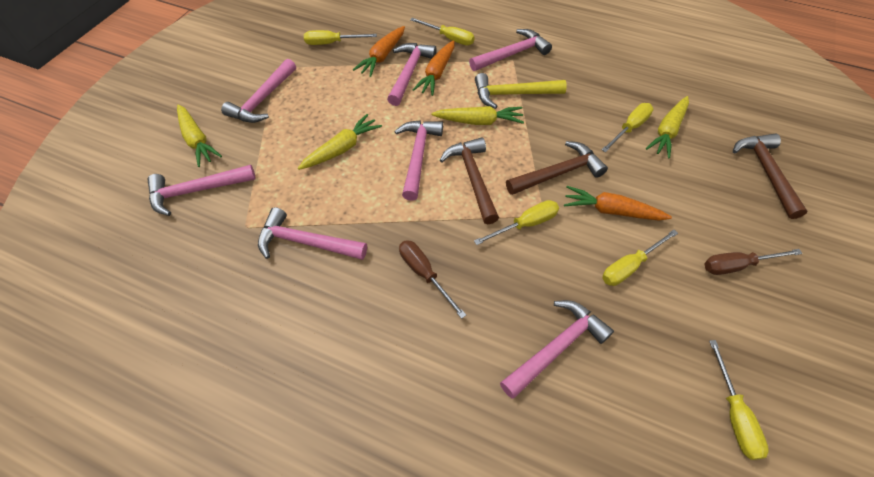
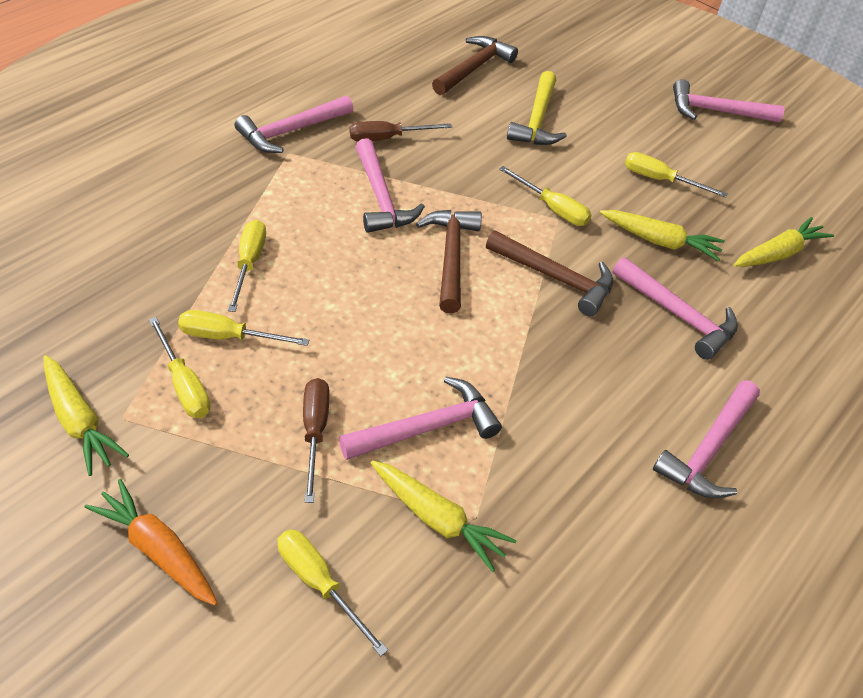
orange carrot: [353,26,405,77] [412,40,454,96] [564,186,672,221] = 3 -> [84,479,218,606] = 1
pink hammer: [147,165,256,216] [221,59,296,123] [258,207,367,260] [387,43,437,106] [394,120,443,201] [469,29,552,71] [500,300,614,399] = 7 -> [235,96,353,153] [339,377,502,460] [356,138,425,233] [613,257,738,360] [653,380,760,498] [673,79,785,122] = 6

